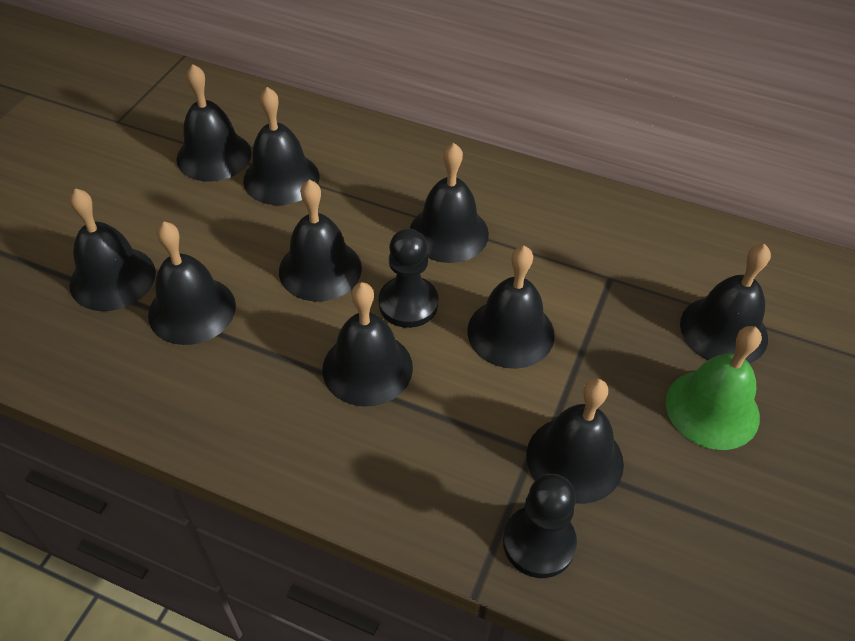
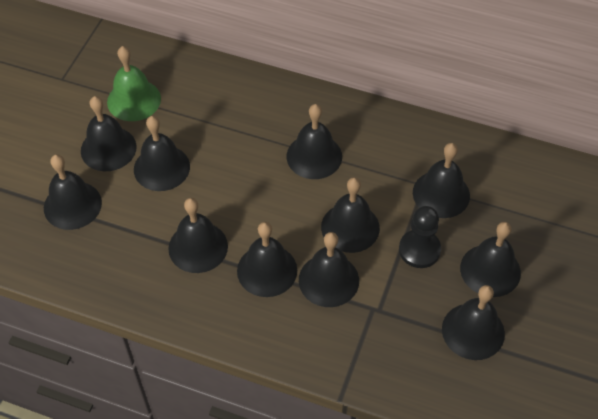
black bell: [69,188,156,311] [148,222,236,345] [176,64,252,182] [243,87,319,205] [279,180,362,302] [323,282,413,407] [410,143,489,263] [467,246,555,369] [526,378,624,504] [680,244,771,363] = 10 -> [44,154,102,230] [81,96,137,171] [134,116,190,191] [168,198,228,273] [237,222,297,297] [287,104,342,179] [299,232,359,307] [321,177,380,253] [413,143,470,218] [442,285,505,360] [460,222,521,297] = 11
black pawn: [379,229,438,328] [503,474,577,578] = 2 -> [399,206,441,268] = 1

